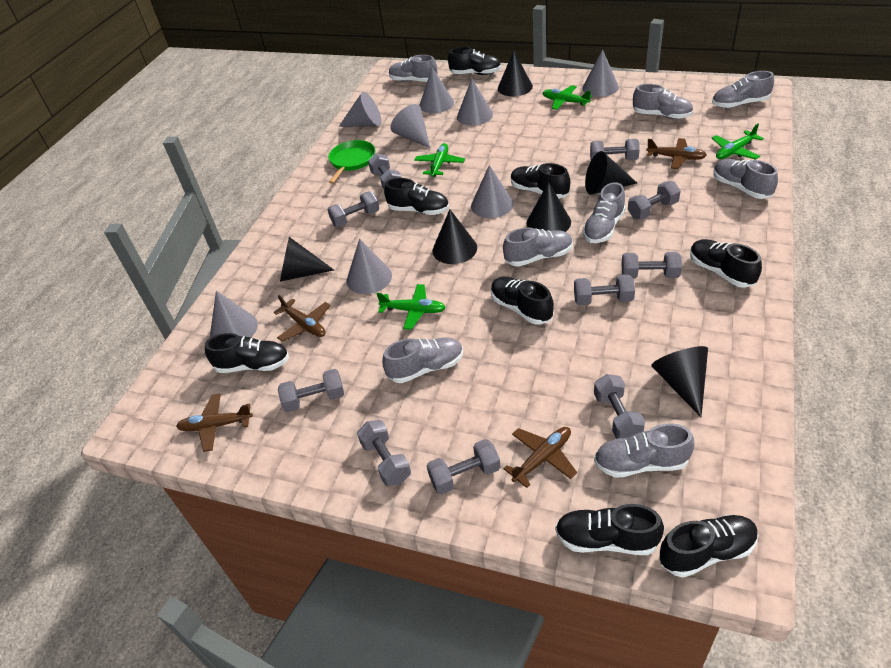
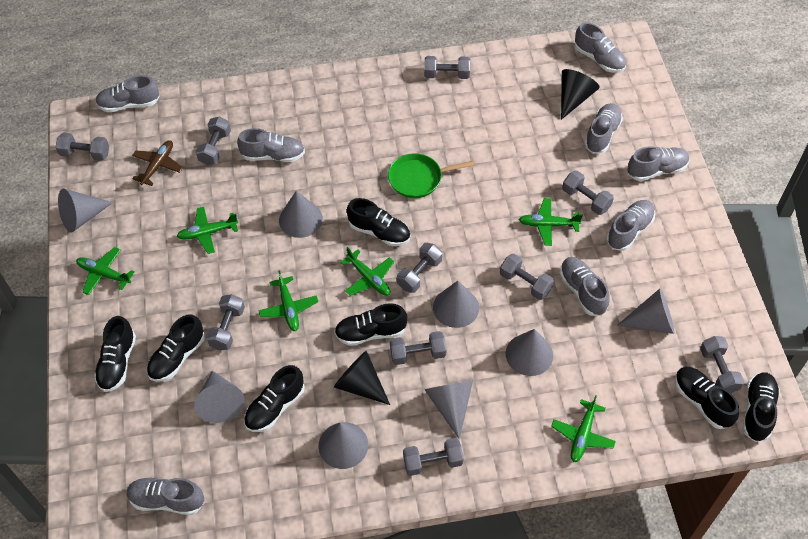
black cone: [280,237,334,282] [433,209,477,264] [498,50,533,97] [527,182,571,232] [585,151,637,195] [651,346,708,417] = 6 -> [334,351,390,405] [561,69,600,120] = 2
black shoe: [205,333,289,373] [384,178,449,215] [448,47,501,75] [491,276,554,325] [511,163,570,199] [555,504,664,555] [660,515,759,577] [690,239,762,288] = 8 -> [94,316,136,392] [147,314,205,382] [244,365,305,432] [334,303,407,346] [347,198,410,246] [675,367,739,429] [742,372,780,442] = 7
brown plane: [176,394,253,452] [274,295,331,342] [504,427,577,488] [646,138,707,169] = 4 -> [132,140,183,186] = 1
green plane: [377,284,446,330] [414,143,465,177] [542,85,592,110] [712,123,764,160] = 4 -> [76,247,135,295] [177,207,238,254] [258,270,318,331] [340,247,394,296] [519,198,583,246] [551,395,616,462] = 6

